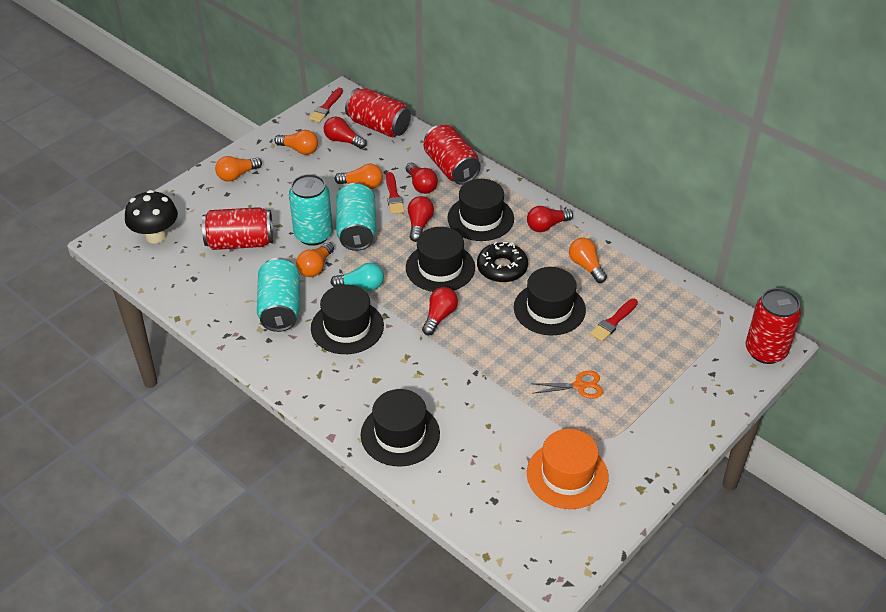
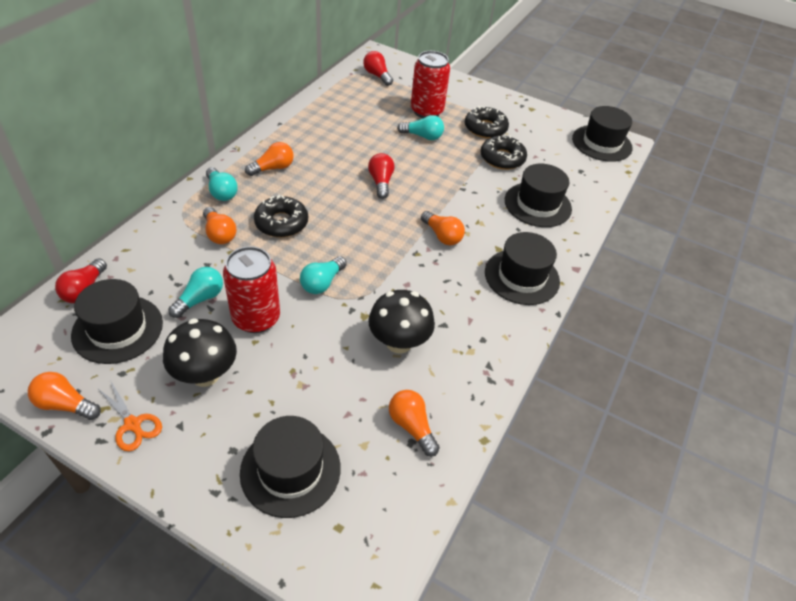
black donut: [477,242,528,282] = 1 -> [254,195,308,237] [465,106,509,139] [481,135,527,170] = 3
black mushroom: [125,190,178,244] = 1 -> [163,319,237,387] [368,290,435,354] = 2
orange hat: [527,429,608,509] = 1 -> none = 0
red brush: [309,88,343,123] [386,172,405,214] [590,299,638,342] = 3 -> none = 0
red can: [202,207,273,250] [345,88,411,137] [424,125,481,185] [746,288,801,364] = 4 -> [223,246,280,333] [411,51,450,118] = 2
red light bulb: [323,117,367,149] [406,163,438,194] [408,196,434,242] [422,287,458,335] [527,206,573,232] = 5 -> [55,258,107,303] [363,51,393,86] [368,153,395,199] = 3
turquoise can: [257,258,300,332] [289,174,333,246] [336,183,376,251] = 3 -> none = 0
turquoise light bulb: [330,263,384,291] = 1 -> [168,267,223,318] [206,167,238,201] [300,256,347,294] [397,115,444,140] = 4

